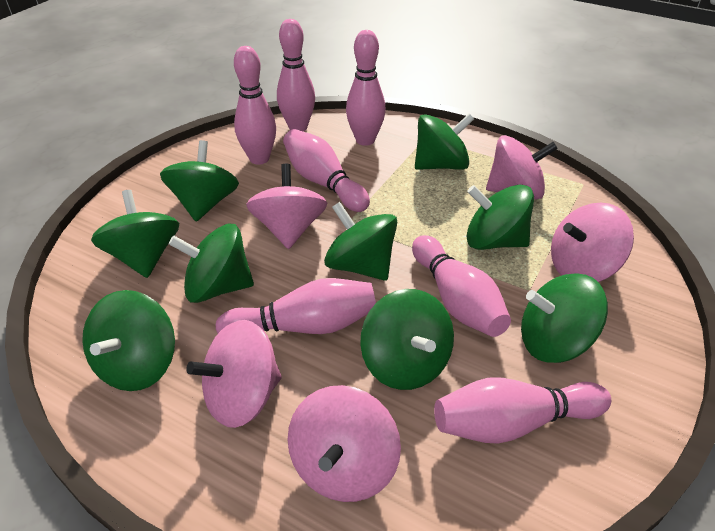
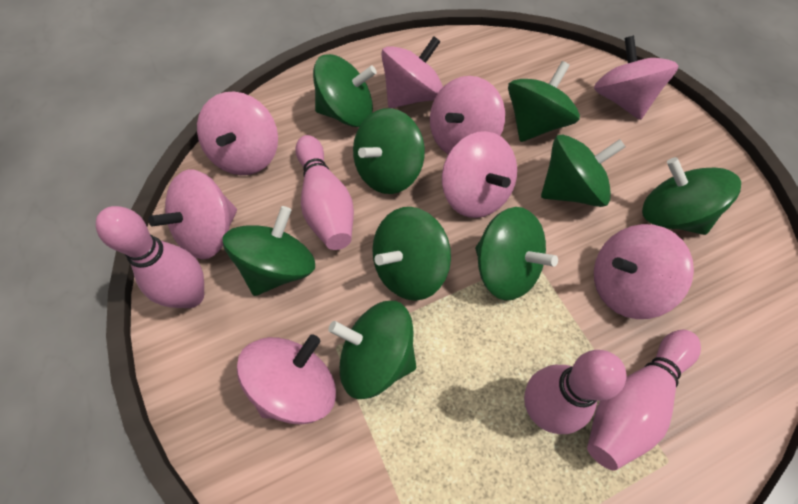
pink bowling pin: [216,278,376,334] [234,46,276,165] [277,19,315,131] [283,129,370,212] [346,30,386,146] [412,235,511,337] [434,378,611,444] = 7 -> [96,206,204,308] [295,135,354,250] [524,350,627,434] [587,330,701,471] = 4
pink spinning top: [186,320,282,428] [246,164,327,249] [287,385,401,502] [486,135,558,199] [551,203,634,282] = 5 -> [148,169,237,259] [197,92,278,175] [237,334,336,424] [381,36,443,108] [430,76,505,154] [442,131,517,218] [594,35,679,120] [594,224,694,319] = 8

